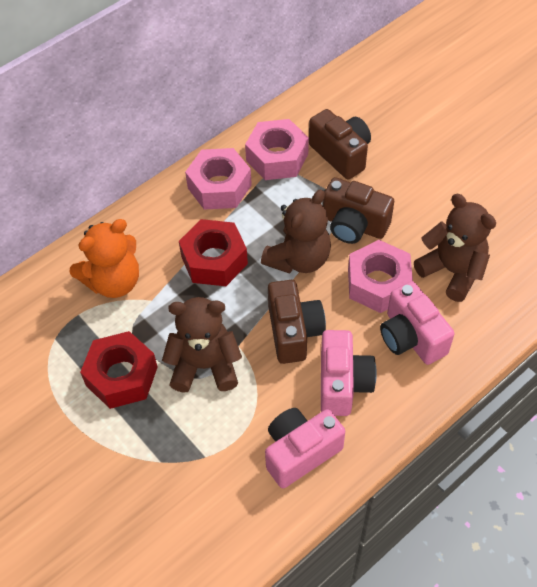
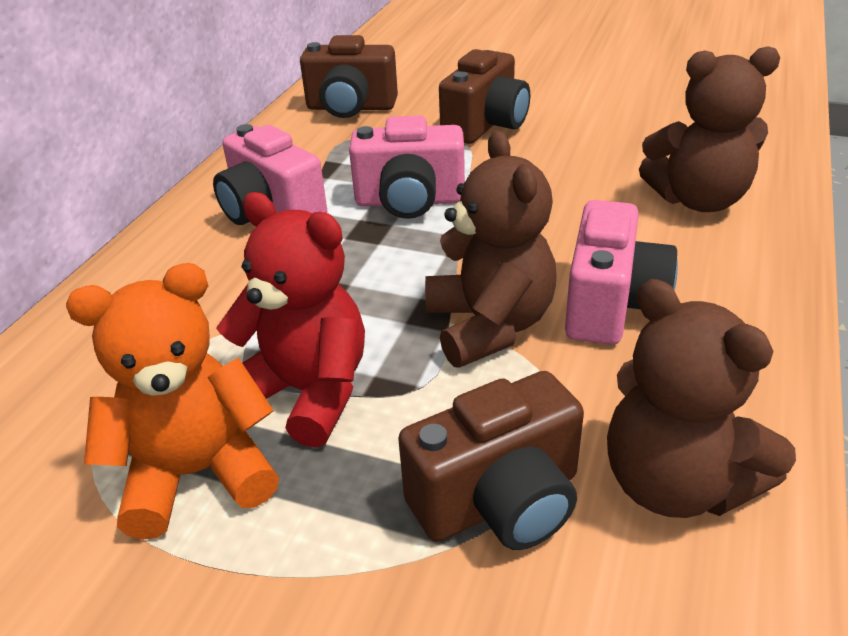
pink nut: [185,148,252,210] [245,119,309,180] [348,240,413,313] = 3 -> none = 0
red nut: [80,331,158,409] [179,219,248,286] = 2 -> none = 0
red teddy bear: none = 0 -> [216,192,365,448] = 1

